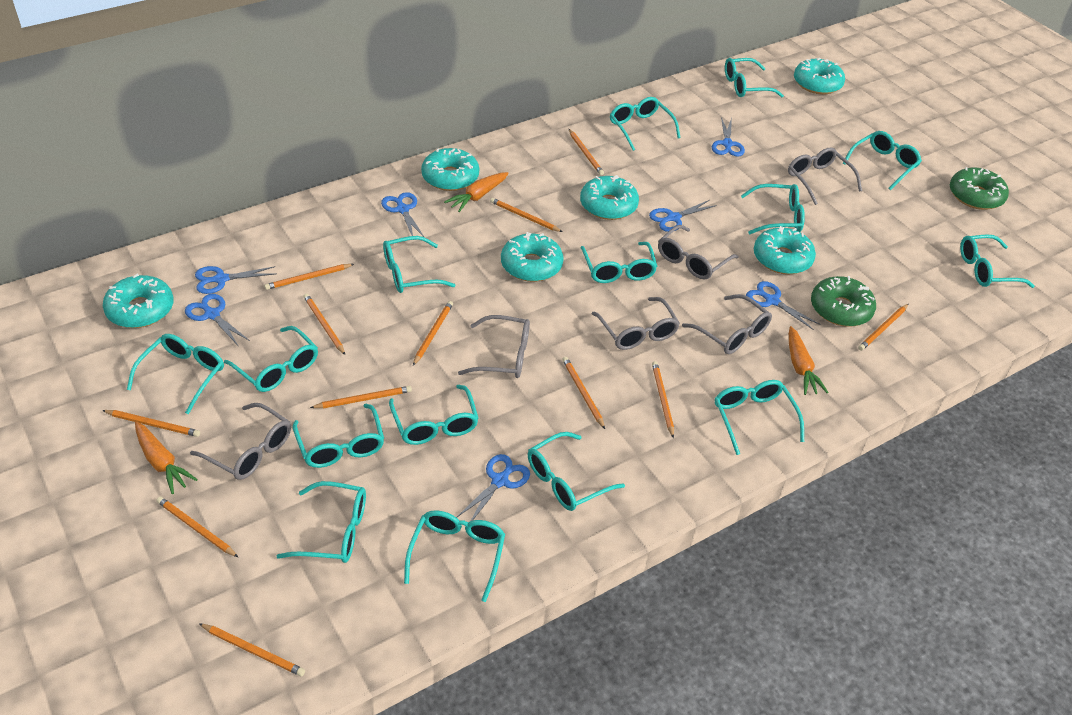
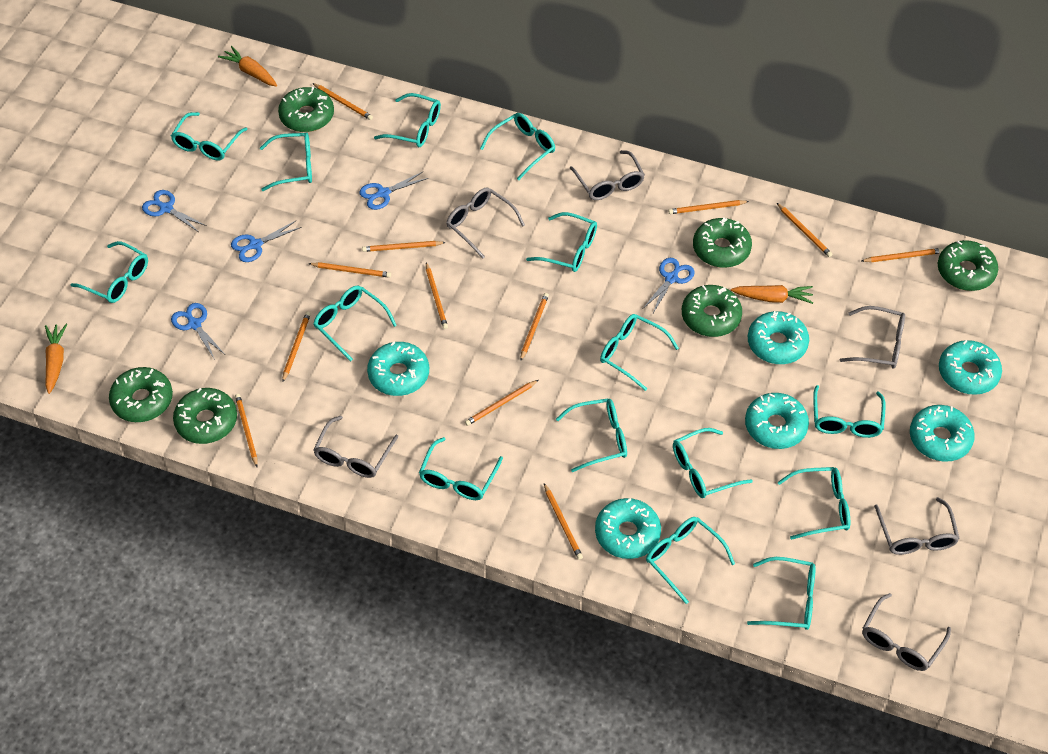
blue scissors: [185,294,250,347] [195,266,275,294] [381,192,424,237] [456,454,530,521] [649,200,717,232] [712,117,745,157] [746,281,821,330] = 7 -> [142,190,207,232] [171,303,224,360] [231,221,302,262] [359,171,428,210] [643,258,695,313] = 5
green donut: [811,276,876,327] [950,167,1009,210] = 2 -> [109,367,173,422] [173,388,237,444] [278,87,334,132] [682,285,742,337] [693,217,752,268] [938,240,998,291] = 6

